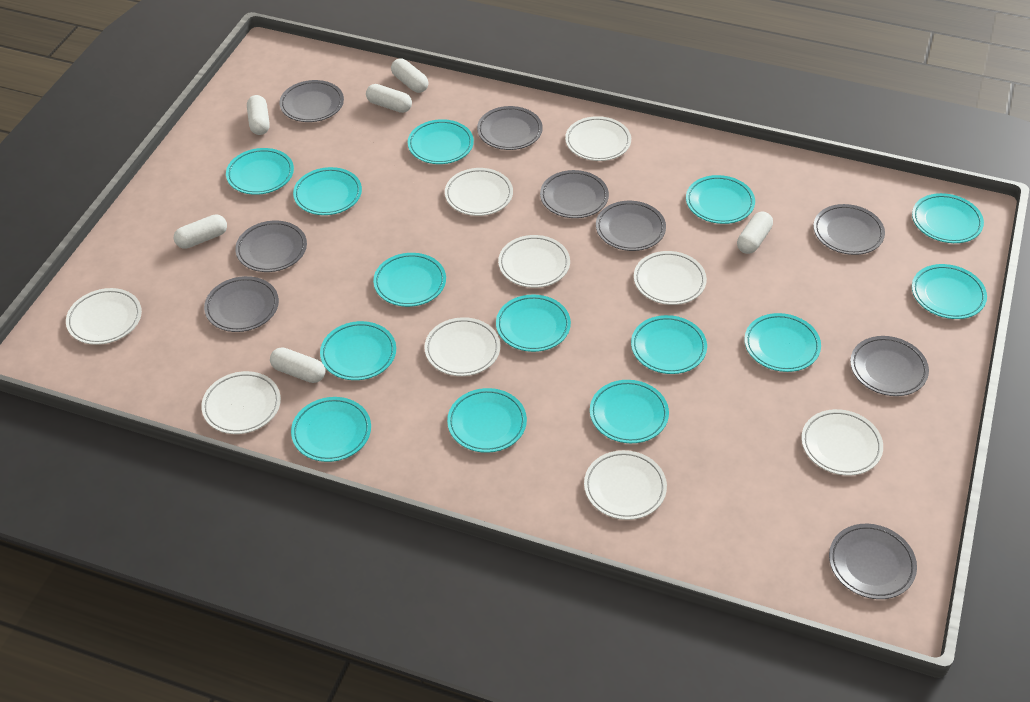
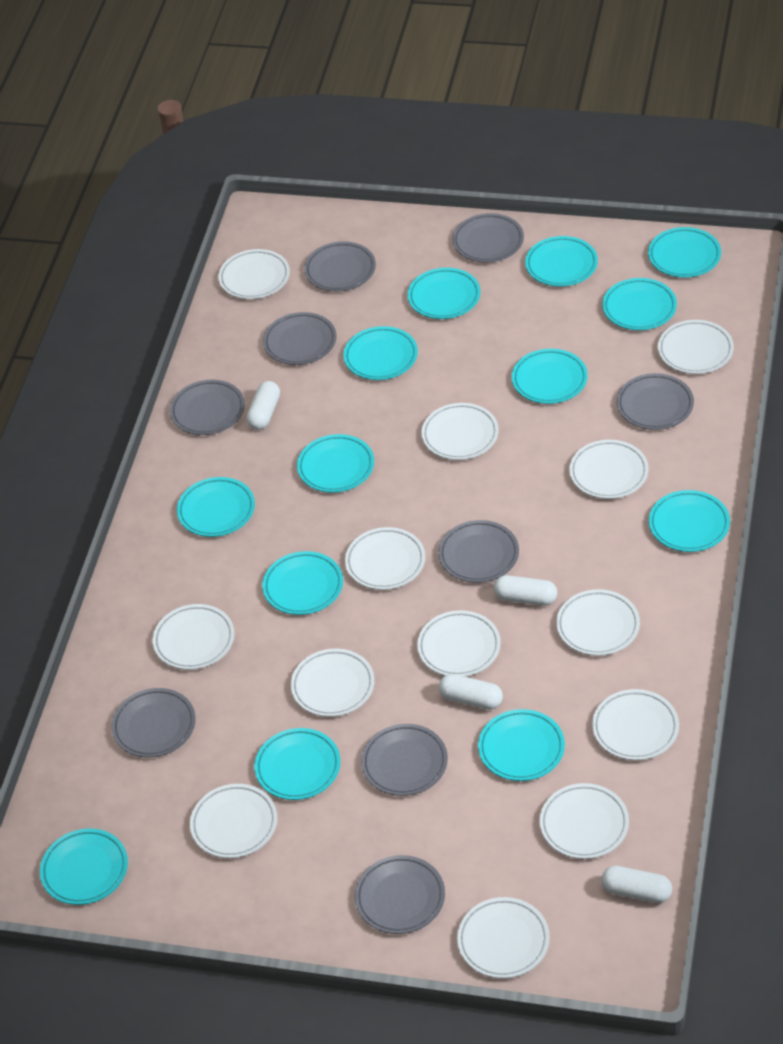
turquoise plate: [226,148,294,195] [291,397,371,462] [293,167,362,215] [320,321,396,380] [373,253,446,307] [408,119,474,164] [447,388,527,453] [496,295,571,352] [590,380,669,443] [631,315,707,374] [686,175,755,224] [744,313,821,372] [912,193,984,243] [912,264,987,319] = 14 -> [40,829,128,905] [177,477,255,537] [255,728,341,800] [262,551,343,615] [297,434,374,493] [344,326,418,380] [408,268,480,319] [478,709,565,781] [512,349,588,404] [525,236,598,286] [602,278,677,330] [648,227,721,278] [649,490,730,552] = 13
white capsule: [174,214,227,249] [247,95,270,135] [270,347,325,383] [366,84,412,113] [391,59,429,93] [737,211,773,254] = 6 -> [246,381,280,430] [439,674,503,710] [494,575,557,605] [601,866,672,903] = 4
white plate: [66,288,142,345] [201,371,281,434] [424,317,500,376] [445,168,513,216] [498,235,570,288] [565,116,631,161] [584,450,667,520] [634,251,707,305] [801,409,883,476] = 9 -> [153,604,234,670] [190,784,277,858] [218,249,290,299] [291,649,375,717] [345,527,425,590] [417,610,501,676] [422,403,499,460] [457,897,550,978] [540,783,629,859] [556,589,640,656] [569,440,649,499] [592,689,679,760] [658,320,734,374] = 13

